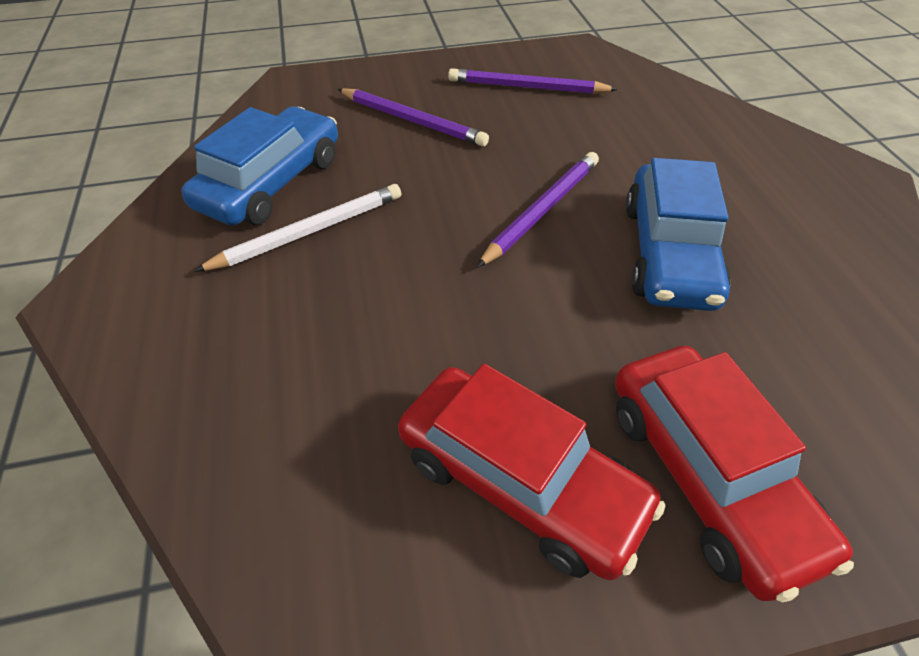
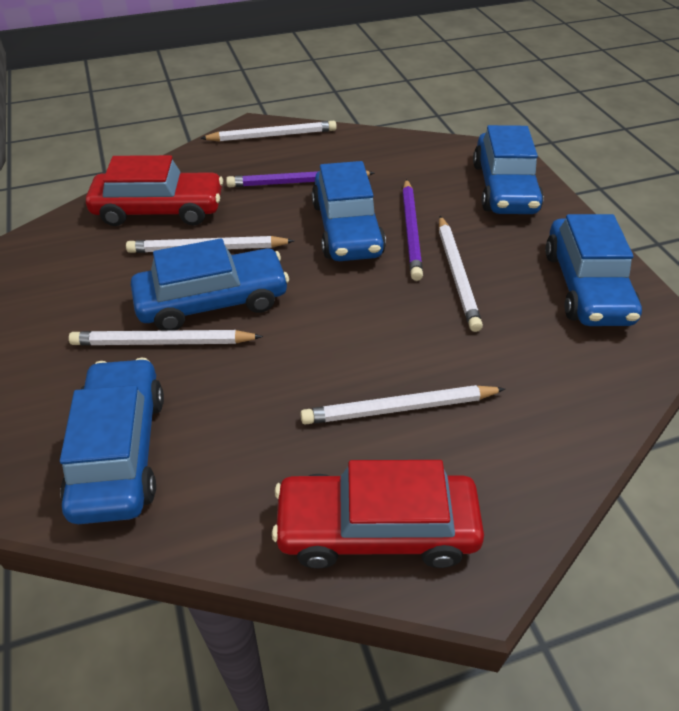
blue car: [181,106,338,226] [626,158,731,311] = 2 -> [60,358,164,524] [131,238,289,331] [312,161,386,261] [473,125,544,214] [545,214,642,326] = 5
purple pencil: [338,88,489,147] [448,68,618,94] [477,152,599,268] = 3 -> [226,171,375,187] [402,179,423,281] = 2
white pencil: [194,184,401,272] = 1 -> [69,330,263,345] [126,236,294,253] [200,121,337,142] [300,385,505,425] [439,216,483,332] = 5

